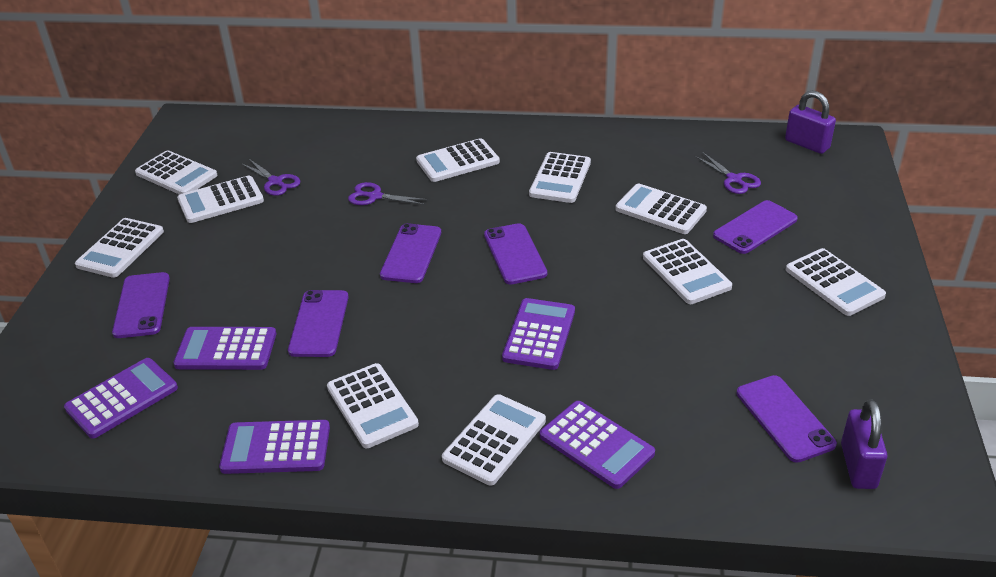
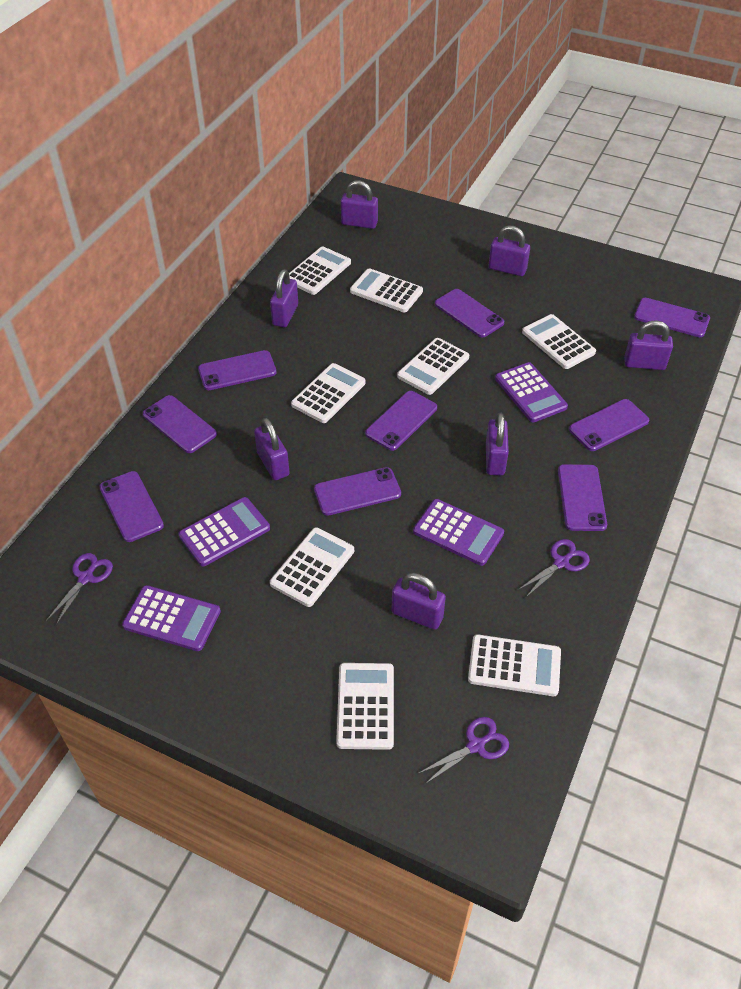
purple calculator: [64,358,178,438] [173,327,276,370] [219,420,330,474] [502,298,575,370] [540,401,655,489] = 5 -> [122,585,221,651] [179,497,270,566] [413,499,504,566] [495,362,568,422] = 4
purple padlock: [785,91,836,154] [841,400,887,489] = 2 -> [254,418,290,480] [270,269,298,327] [341,180,378,229] [391,573,446,630] [486,412,509,475] [489,226,530,276] [624,320,673,370] = 7
purple phone: [112,272,170,338] [288,290,349,357] [380,223,441,283] [484,223,547,284] [713,200,798,254] [737,375,837,463] = 6 -> [99,471,164,542] [143,395,217,453] [198,350,277,390] [314,467,401,516] [365,391,437,451] [435,289,504,337] [558,464,607,531] [569,399,649,451] [634,298,710,337] = 9
white calculator: [75,218,164,278] [135,150,217,195] [177,176,264,223] [327,363,419,448] [416,138,500,182] [442,394,546,486] [529,152,591,203] [616,184,707,234] [643,239,732,304] [786,248,886,316] = 10 -> [270,527,354,607] [289,246,351,295] [291,363,366,423] [336,663,394,750] [350,268,423,312] [397,338,469,395] [468,634,561,696] [522,314,596,369] = 8

